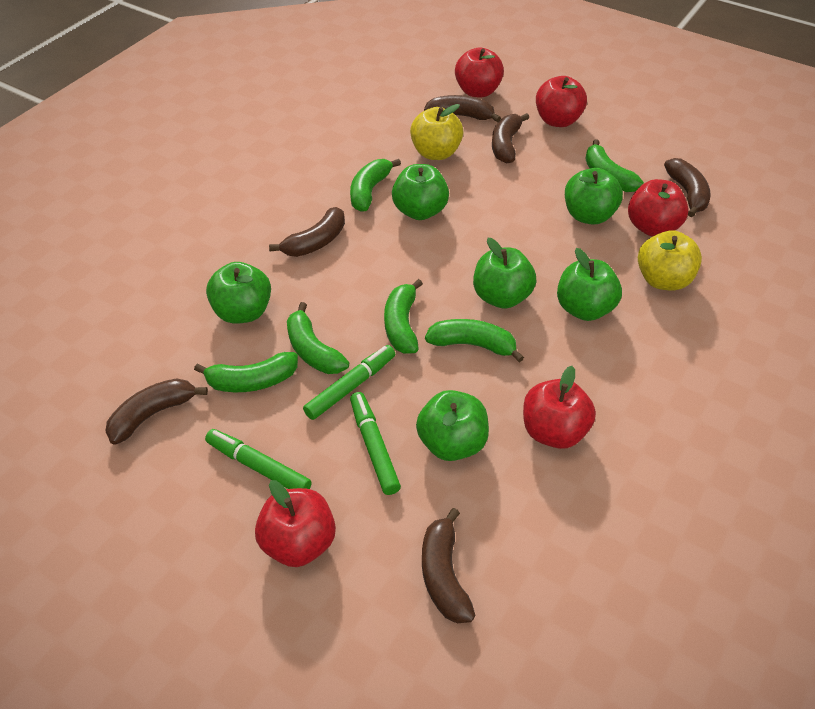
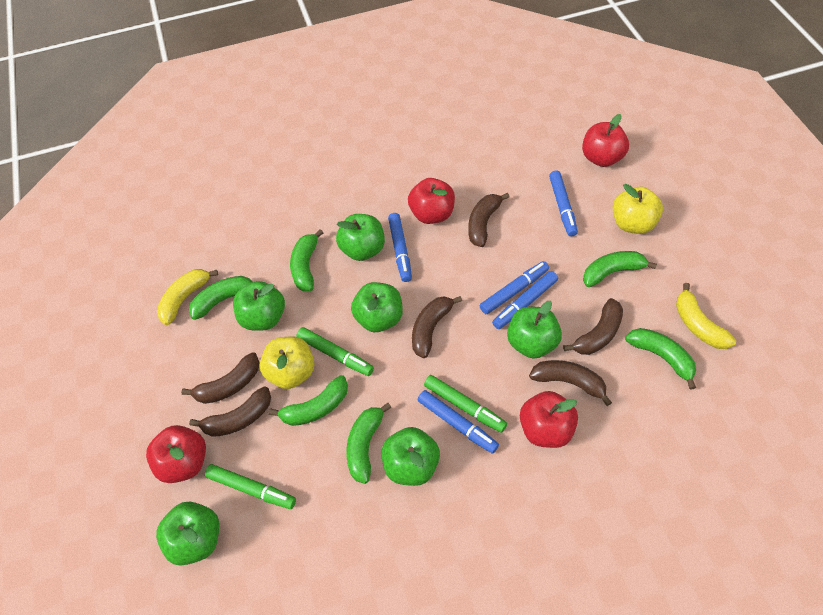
blue marker: none = 0 -> [388,213,412,282] [418,390,499,454] [479,261,549,314] [492,271,558,329] [549,171,578,236] = 5
red apple: [255,480,336,567] [455,47,504,97] [523,366,596,449] [536,76,587,127] [628,179,689,237] = 5 -> [146,425,206,483] [408,178,455,224] [520,391,578,448] [582,114,629,167] = 4
yellow banana: none = 0 -> [157,269,218,325] [676,283,736,349] = 2

